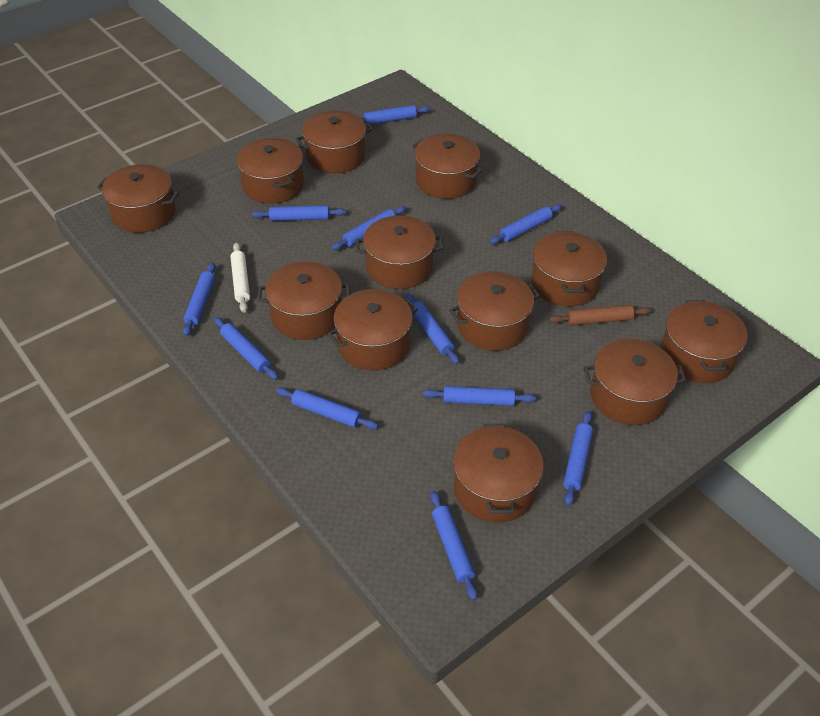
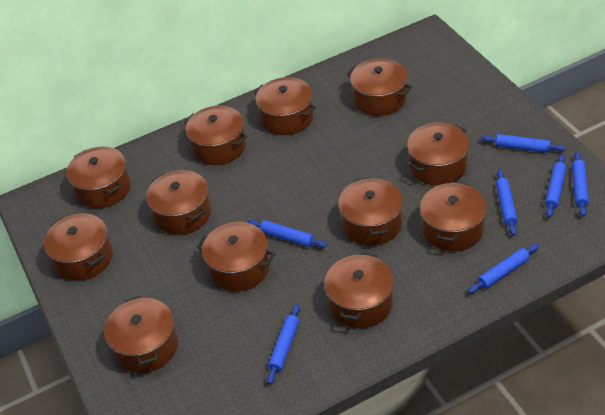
blue rolling pin: [183,262,216,337] [214,317,278,380] [252,205,346,221] [276,387,378,430] [332,206,406,250] [361,105,430,125] [406,294,459,364] [423,386,536,406] [430,491,478,601] [490,204,562,244] [563,411,593,506] = 11 -> [248,219,327,248] [267,304,300,384] [468,244,539,294] [481,134,566,153] [496,170,518,236] [545,154,566,218] [572,152,589,217] = 7
brown rolling pin: [549,305,651,326] = 1 -> none = 0
white rolling pin: [231,242,250,313] = 1 -> none = 0

